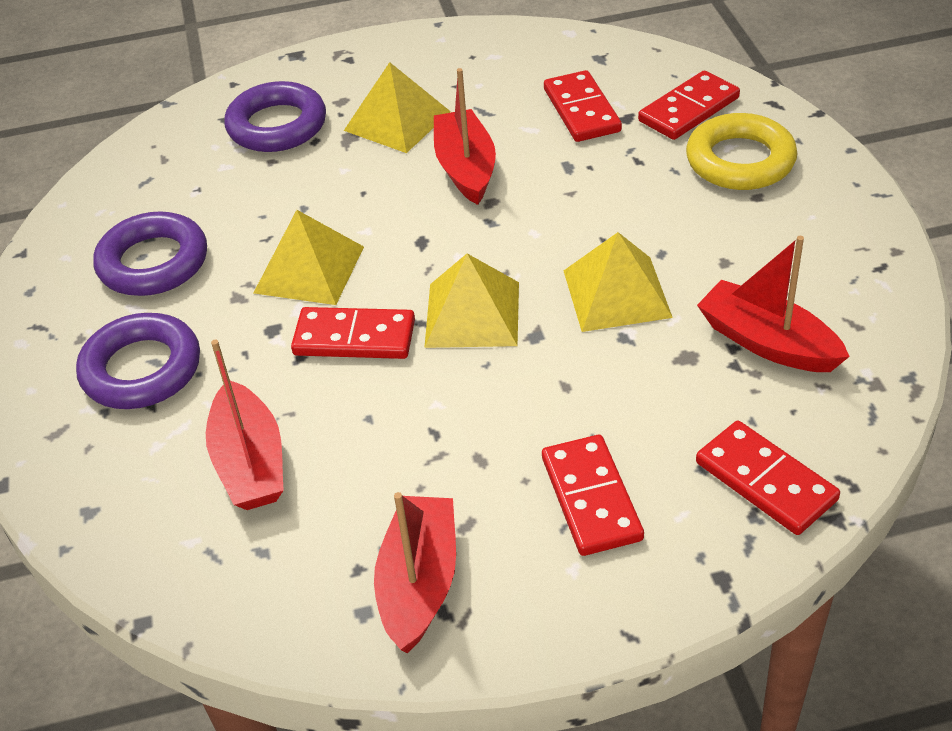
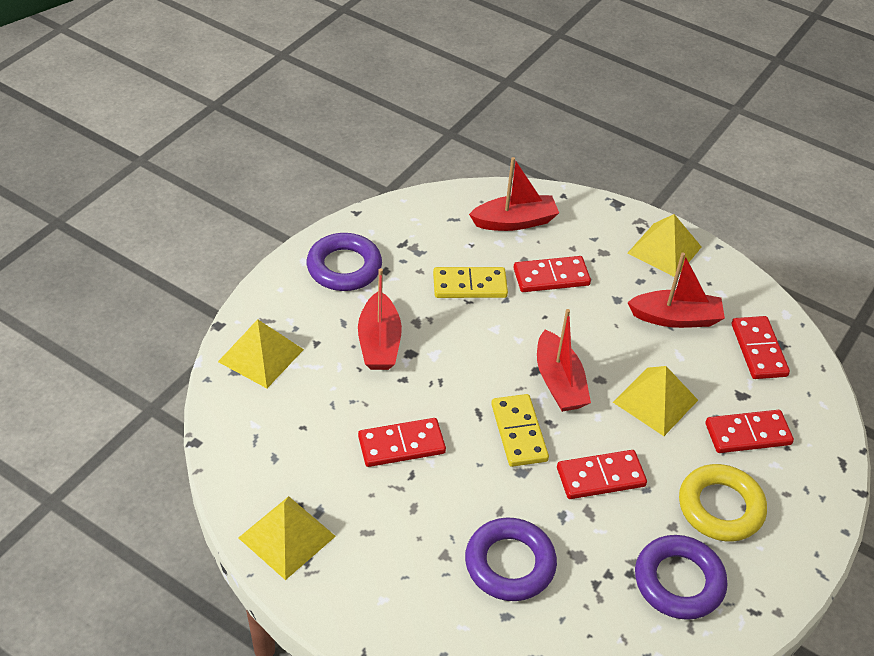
yellow domino: none = 0 -> [433,267,508,298] [491,394,549,467] = 2

